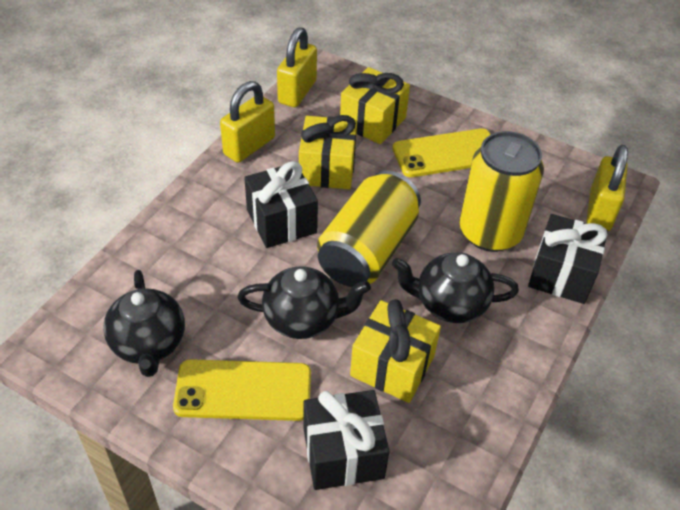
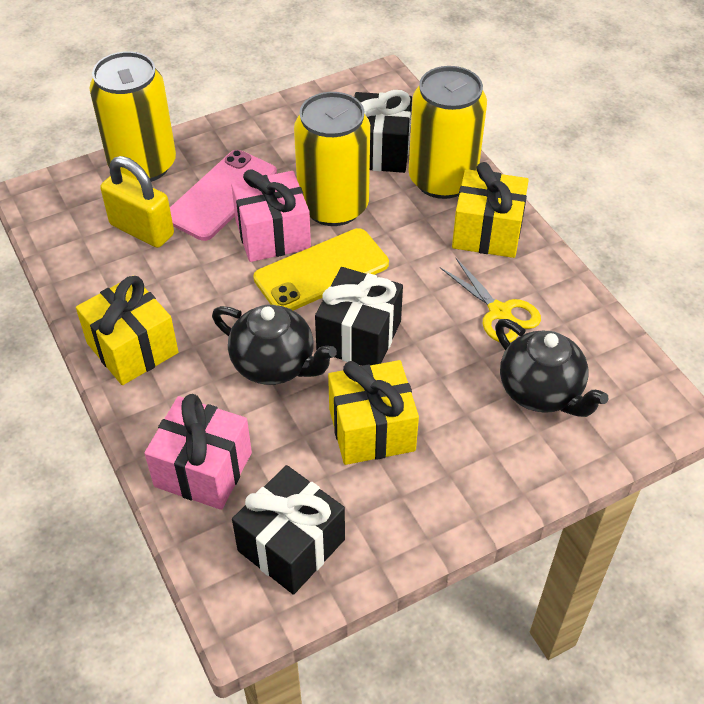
black teapot: [103,270,185,377] [237,266,371,339] [392,252,519,323] = 3 -> [212,304,337,385] [495,319,608,417] = 2
pink gift: none = 0 -> [144,394,252,510] [231,169,311,262] = 2
pink phone: none = 0 -> [170,150,277,241] = 1
yellow can: [317,170,421,287] [459,131,544,252] = 2 -> [89,51,176,182] [294,92,370,226] [409,66,487,199] = 3
yellow padlock: [220,81,275,163] [277,27,317,107] [586,145,628,231] = 3 -> [100,156,174,248] = 1
yellow phone: [173,359,311,421] [392,128,491,177] = 2 -> [253,228,389,310] = 1
yellow scissors: none = 0 -> [440,257,541,343] = 1

